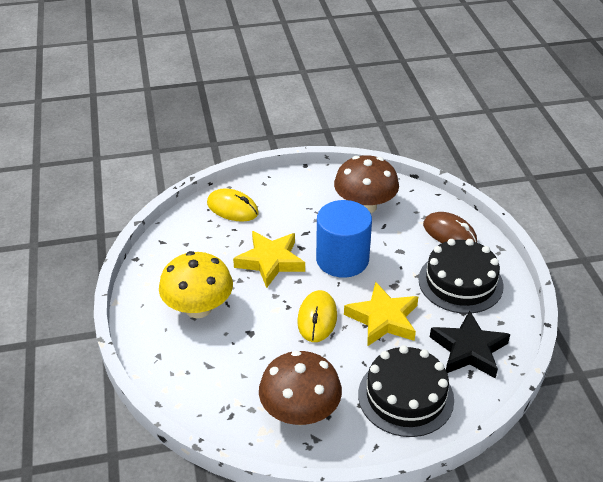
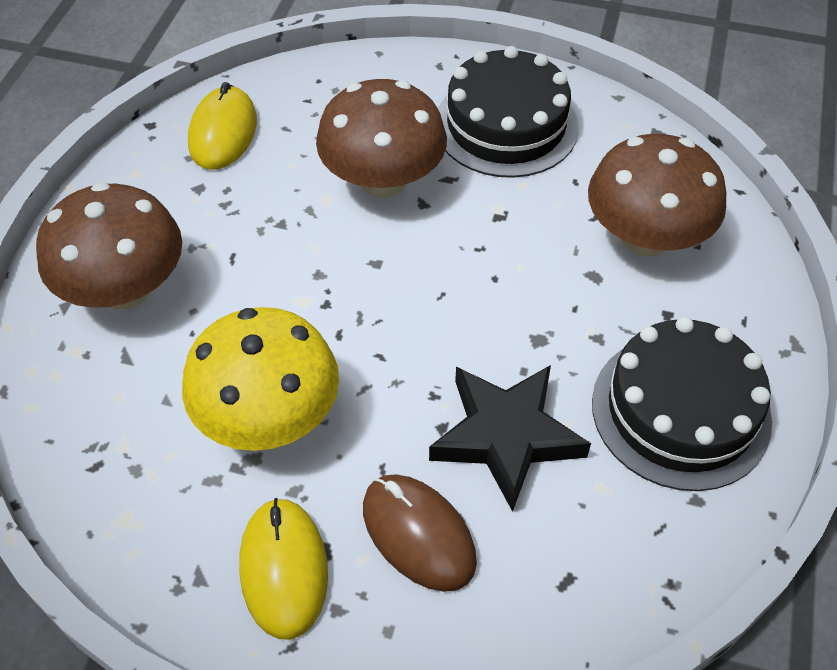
blue cylinder: [316,200,372,278] = 1 -> none = 0
brown mushroom: [259,350,342,425] [334,155,399,213] = 2 -> [36,182,182,310] [316,79,447,198] [588,134,727,257] = 3
yellow star: [233,231,305,288] [344,282,418,347] = 2 -> none = 0

